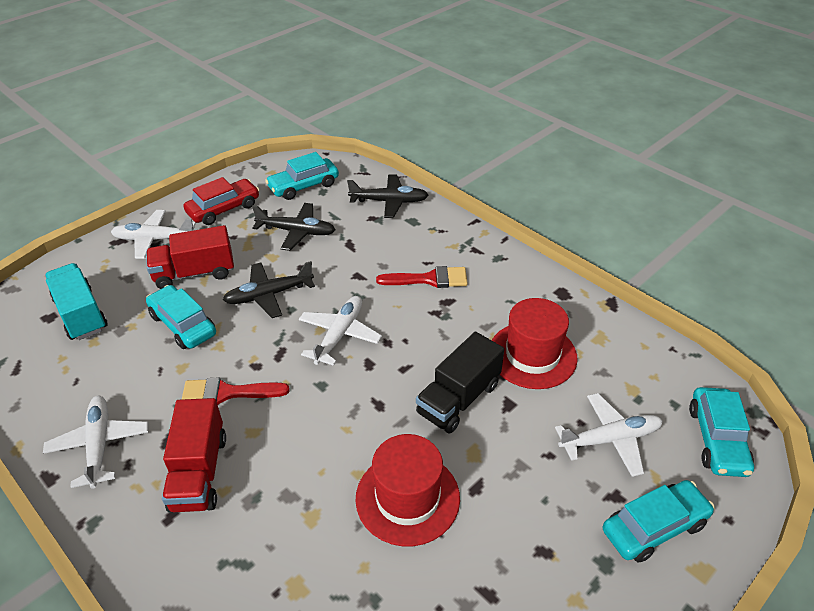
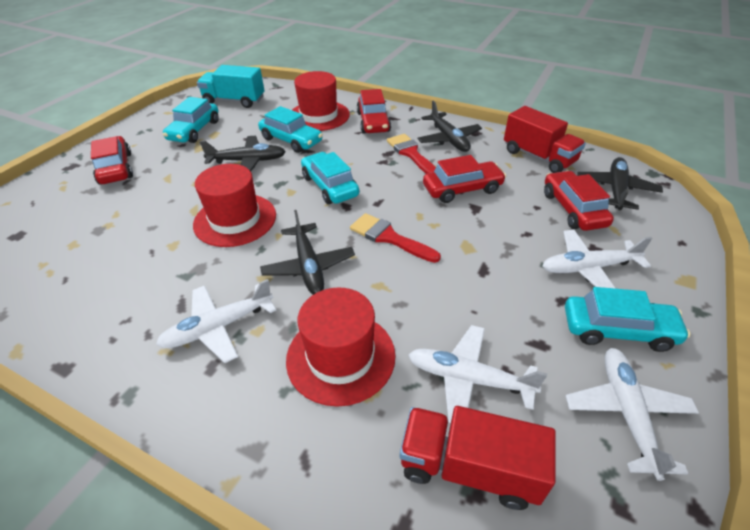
black plane: [223,261,315,318] [252,203,336,251] [347,174,428,218] = 3 -> [200,136,286,171] [260,210,355,295] [417,101,482,152] [577,157,663,210] = 4
black truck: [416,332,504,433] = 1 -> none = 0
red car: [184,177,259,225] = 1 -> [91,136,133,185] [357,89,391,134] [423,155,506,203] [544,171,614,231] = 4
red hat: [355,434,460,546] [492,298,578,389] = 2 -> [193,164,276,247] [286,287,395,407] [292,71,350,131] = 3

